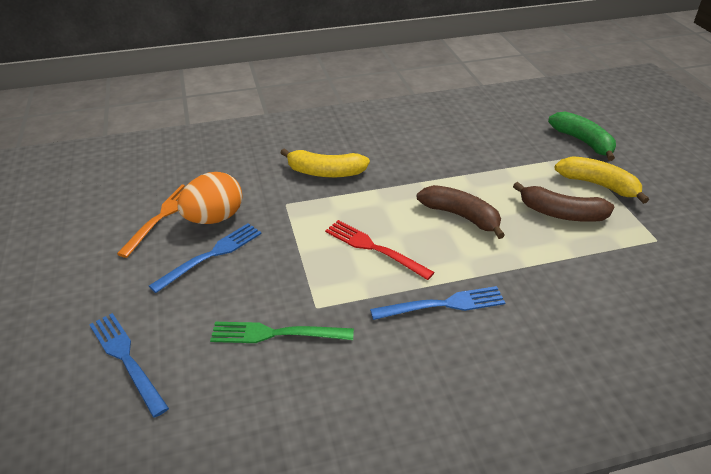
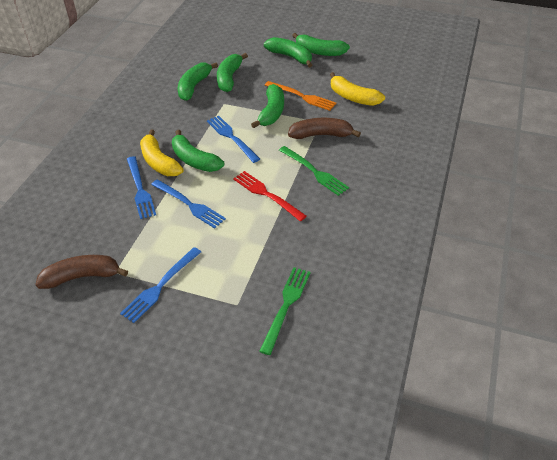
blue fork: [89,313,169,418] [149,223,262,293] [370,286,505,320] = 3 -> [120,247,201,323] [127,156,156,219] [151,179,226,229] [207,116,260,163] = 4
green banana: [548,112,616,161] = 1 -> [172,130,224,172] [178,63,218,101] [217,53,248,92] [251,84,284,128] [264,37,312,67] [292,33,350,56] = 6
green fork: [210,322,354,343] = 1 -> [259,267,310,355] [279,146,349,196] = 2
orange egg: [177,172,242,224] = 1 -> none = 0

